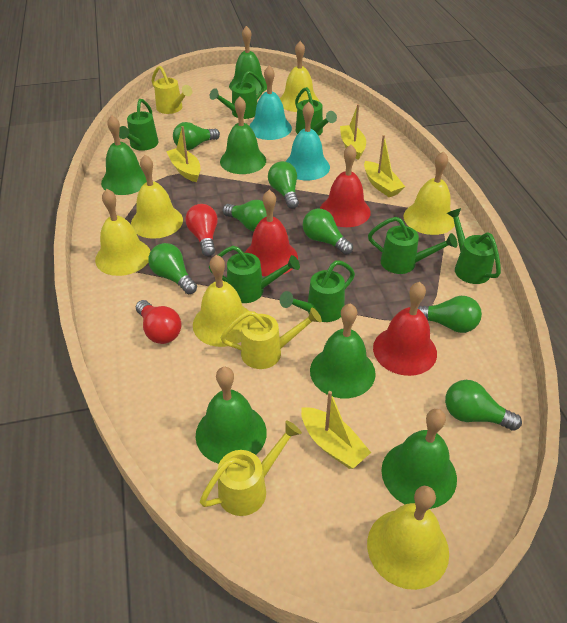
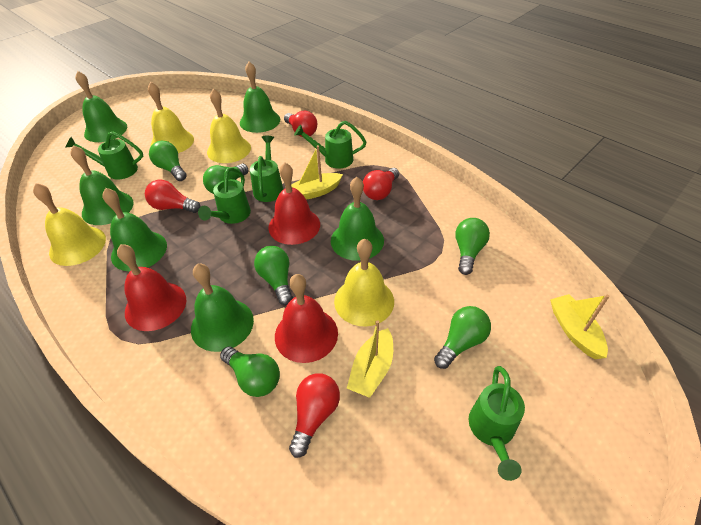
green light bulb: [148,243,197,294] [173,122,220,150] [223,200,267,231] [268,161,299,209] [303,209,353,255] [418,296,482,333] [445,380,522,431] = 7 -> [149,141,187,181] [203,164,249,194] [220,346,280,397] [254,246,293,305] [434,306,491,369] [455,218,490,275] = 6
green watering can: [119,99,159,151] [209,246,300,303] [210,71,264,119] [280,260,355,322] [295,87,337,136] [368,217,458,274] [447,208,501,284] = 7 -> [65,132,143,180] [198,167,251,224] [250,136,283,202] [294,121,367,169] [469,366,525,481] = 5
red light bulb: [136,300,182,344] [185,204,218,256] = 2 -> [145,180,201,213] [284,111,317,137] [289,373,340,458] [363,168,399,200] = 4
turquoise bell: [249,66,292,140] [285,102,330,180] = 2 -> none = 0
yellow bell: [95,189,151,276] [131,155,183,239] [193,255,249,347] [280,41,319,112] [367,486,449,590] [404,151,455,235] = 6 -> [33,183,106,266] [148,82,194,153] [207,89,251,163] [334,239,394,327] = 4
yellow boat: [166,126,200,182] [301,391,371,469] [340,104,366,160] [364,135,405,197] = 4 -> [291,145,343,200] [347,320,393,398] [550,294,610,359] = 3
yellow watering can: [152,66,192,114] [200,421,302,516] [221,308,322,369] = 3 -> none = 0

